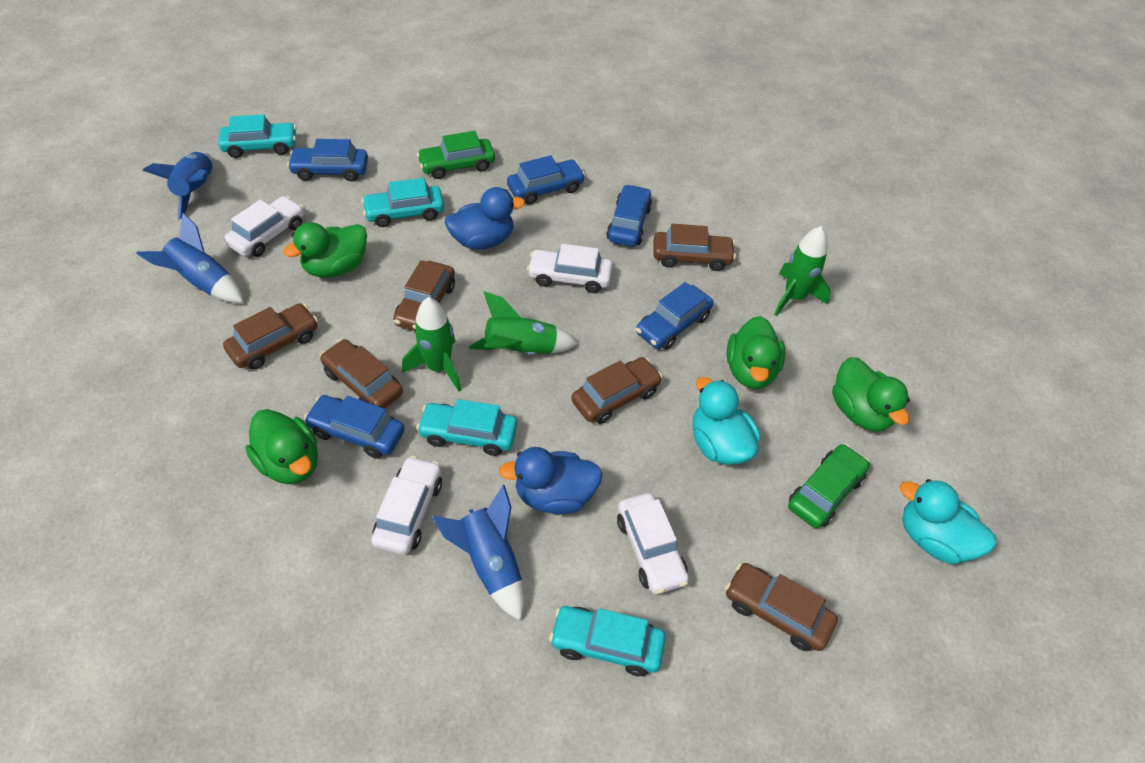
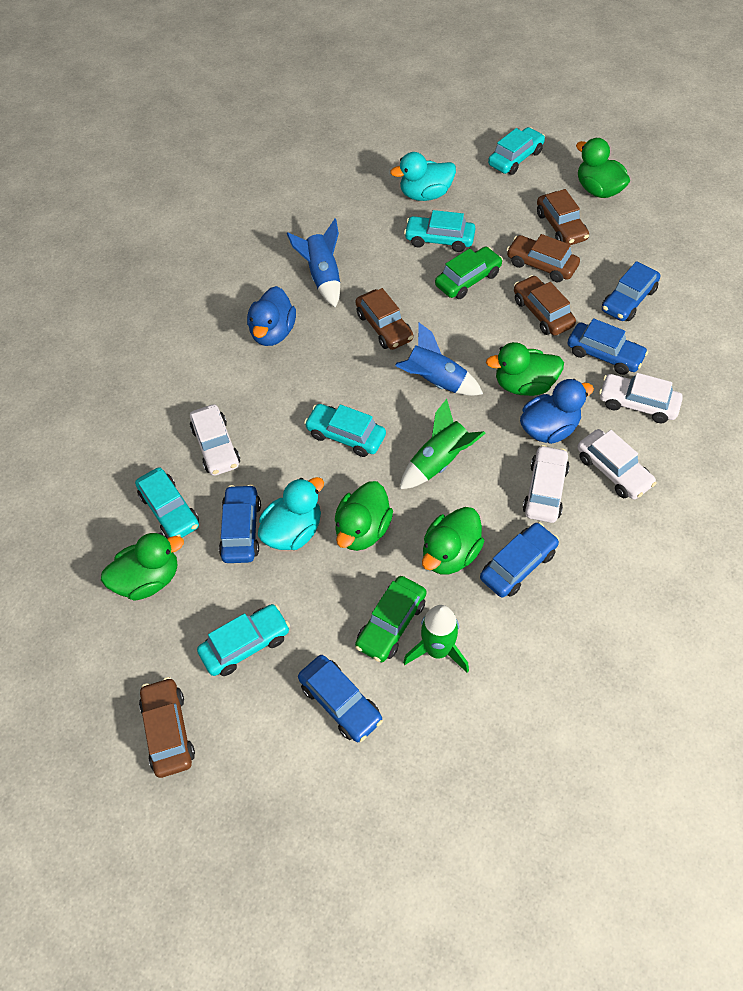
blue rocket: [136,213,244,303] [143,151,213,220] [432,485,524,621] = 3 -> [287,219,340,308] [395,323,483,396] = 2
brown car: [223,303,318,370] [320,339,403,409] [393,260,455,331] [571,357,663,424] [653,224,736,271] [725,563,838,651] = 6 -> [139,677,195,778] [355,288,413,350] [507,234,580,282] [514,275,576,336] [537,189,589,245] = 5
green duck: [246,409,318,484] [283,222,367,278] [727,316,785,389] [832,357,910,432] = 4 -> [101,532,184,601] [335,481,393,551] [422,507,484,574] [486,342,564,396] [576,138,630,198] = 5
green rocket: [402,297,461,392] [469,292,579,355] [774,226,831,316] = 3 -> [400,399,486,489] [403,605,469,673] = 2
turquoise car: [218,114,297,158] [362,178,444,227] [417,399,517,456] [549,606,666,676] = 4 -> [135,468,199,538] [197,604,290,676] [304,404,386,457] [404,210,475,252] [488,127,545,175] = 5

